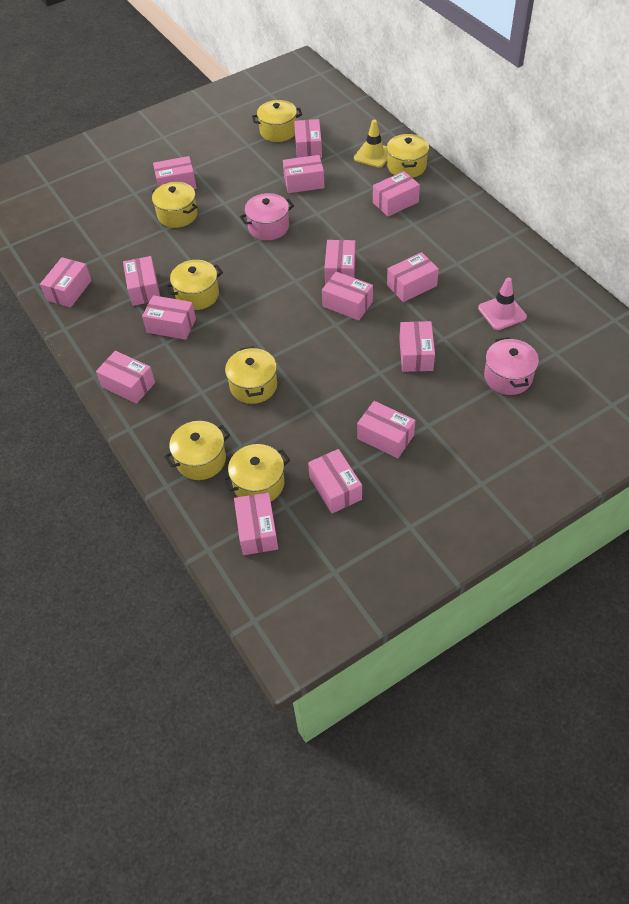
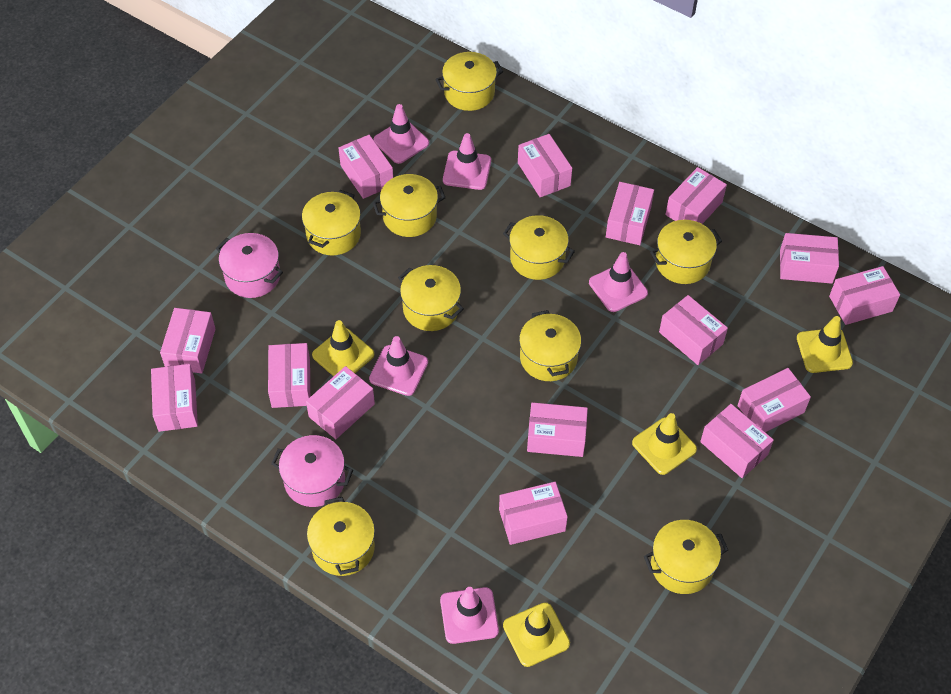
pink traffic cone: [478,277,527,330] = 1 -> [369,336,428,396] [373,104,429,164] [440,587,499,644] [443,133,491,190] [589,252,648,312] = 5
yellow pot: [152,182,198,228] [164,421,230,480] [165,260,223,310] [223,444,290,501] [225,346,277,404] [252,100,302,142] [387,134,429,178] = 7 -> [302,190,361,255] [307,497,375,576] [372,174,445,237] [398,265,464,331] [435,52,503,111] [503,215,575,280] [519,310,581,381] [644,520,728,594] [650,220,722,284] = 9
yellow traffic cone: [354,120,388,168] = 1 -> [312,320,374,376] [503,602,570,667] [632,413,697,475] [797,316,853,373] = 4

